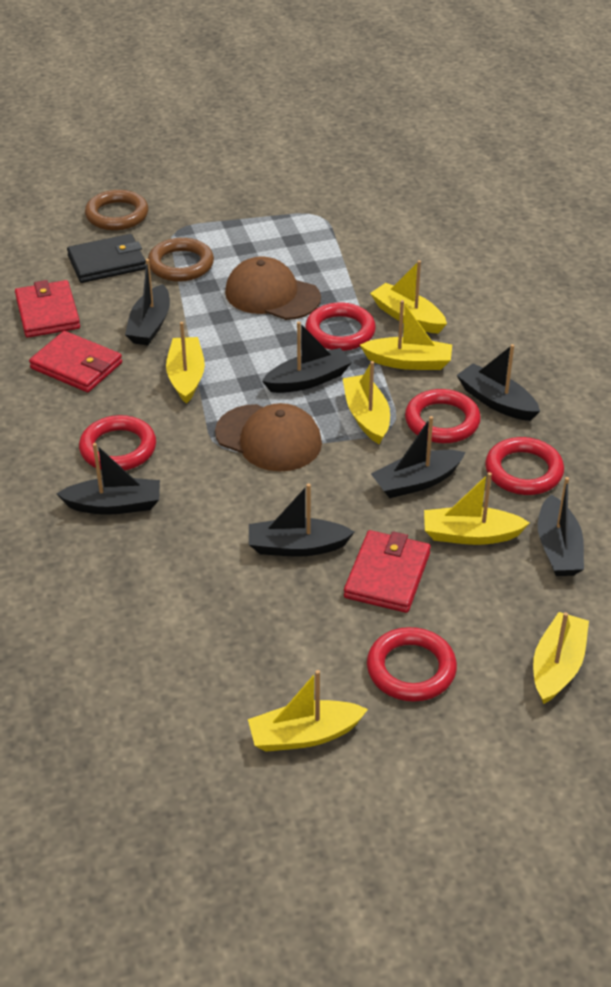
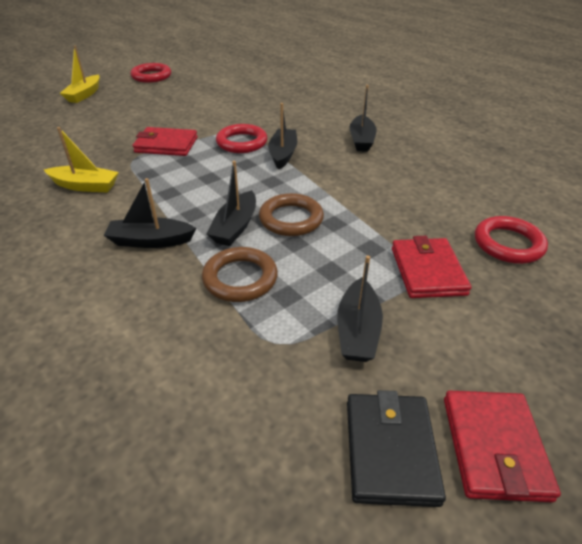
black boat: [57,443,160,515] [125,259,170,345] [249,483,355,556] [262,321,352,393] [371,416,466,498] [457,344,540,421] [538,477,584,576] = 7 -> [104,178,196,248] [207,161,256,246] [268,103,297,169] [337,255,383,362] [349,85,377,152] = 5
brown cap: [215,403,322,472] [225,256,321,320] = 2 -> none = 0
red ring: [79,415,156,470] [306,303,376,351] [367,627,457,702] [405,389,481,443] [485,437,564,495] = 5 -> [131,63,171,83] [216,124,267,153] [475,216,548,264] = 3
yellow boat: [166,322,205,404] [248,670,368,752] [342,361,390,444] [360,300,452,370] [370,260,447,334] [424,472,530,545] [533,612,589,704] = 7 -> [44,127,119,192] [60,46,100,103] = 2

